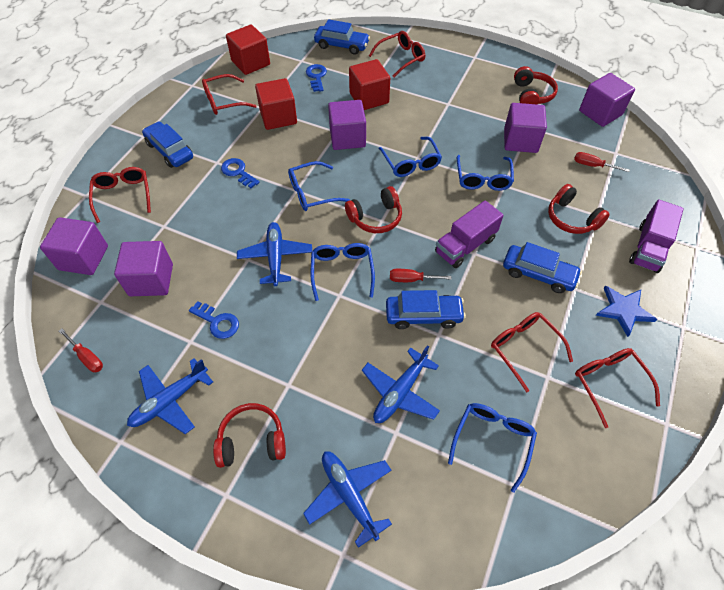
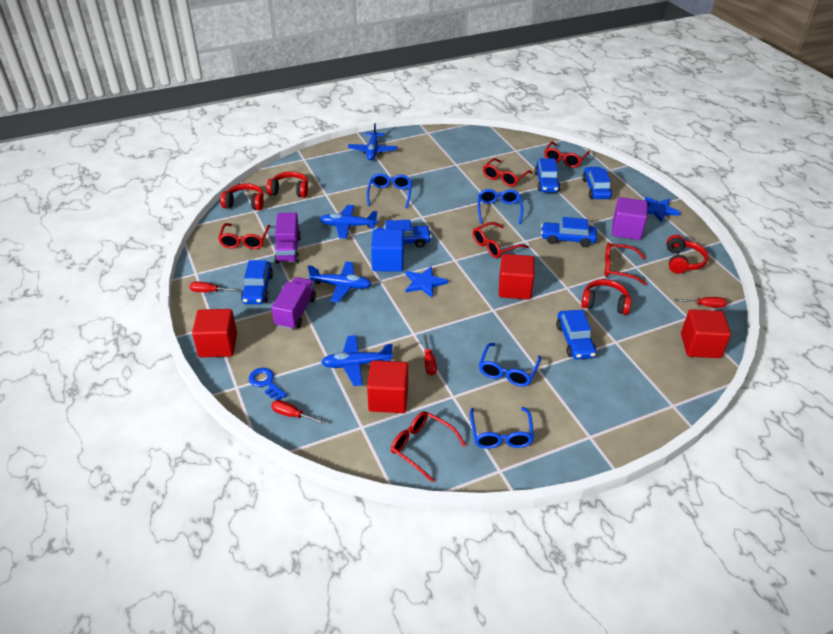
blue car: [142,121,193,168] [314,19,370,55] [386,290,466,329] [503,242,582,293] = 4 -> [241,260,273,304] [376,220,432,248] [535,158,560,193] [541,217,597,247] [556,310,596,360] [582,167,612,199] = 6
blue cube: none = 0 -> [371,229,404,272] = 1
blue glasses: [288,161,350,211] [310,243,375,301] [379,137,442,177] [448,403,537,493] [457,155,514,191] = 5 -> [367,173,412,208] [470,407,534,449] [478,189,523,224] [479,343,541,386] = 4
blue key: [189,301,239,339] [221,158,260,188] [306,64,327,92] = 3 -> [249,368,287,400] = 1
blue star: [596,285,658,337] = 1 -> [406,266,448,298] [645,197,681,222] = 2
purple cube: [40,217,108,275] [114,241,173,296] [328,100,366,150] [504,103,547,153] [579,73,635,127] = 5 -> [612,197,648,240] = 1
red cube: [226,25,270,75] [255,78,297,130] [349,59,390,110] = 3 -> [192,309,237,357] [367,360,408,413] [499,254,534,300] [681,309,731,358] = 4
red glasses: [89,167,151,223] [202,74,256,115] [369,31,425,77] [491,312,573,393] [575,348,660,428] = 5 -> [218,223,271,249] [391,411,466,482] [473,222,529,258] [483,158,532,187] [544,142,590,168] [605,243,647,285] = 6
red screwdriver: [59,329,103,372] [390,269,451,282] [574,152,630,172] = 3 -> [190,282,240,292] [271,400,325,425] [423,334,437,375] [675,297,727,308] = 4

